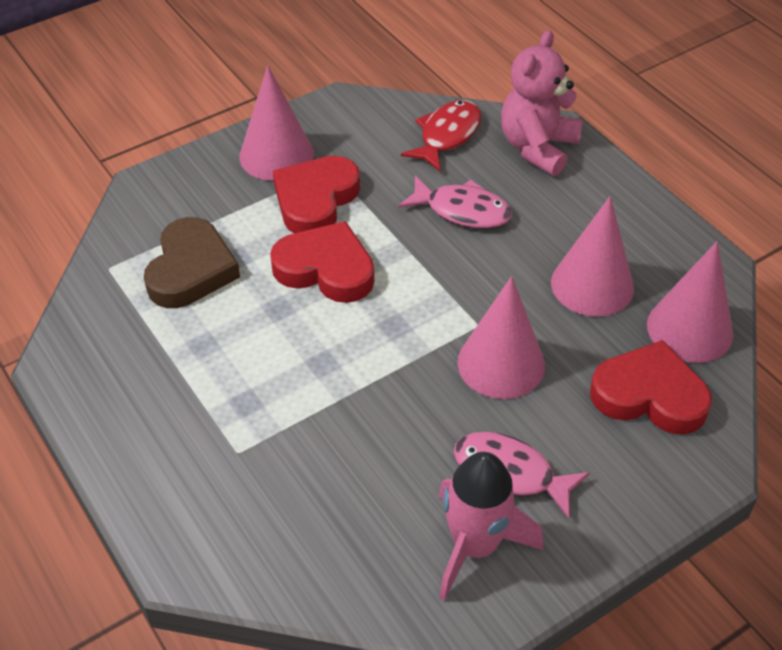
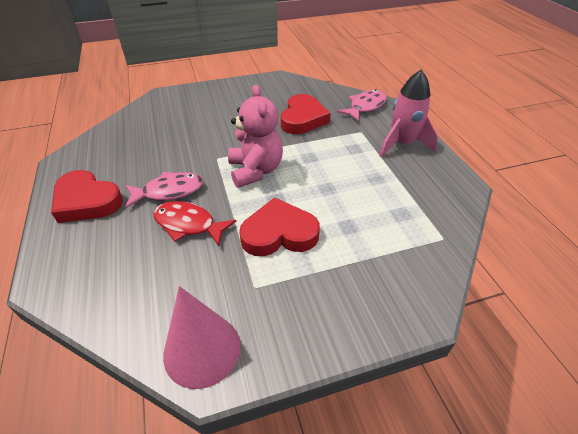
brown heart: [144,217,240,308] = 1 -> none = 0
pink cone: [239,65,314,181] [457,276,545,399] [551,196,634,317] [647,241,734,363] = 4 -> [163,286,241,389] = 1

